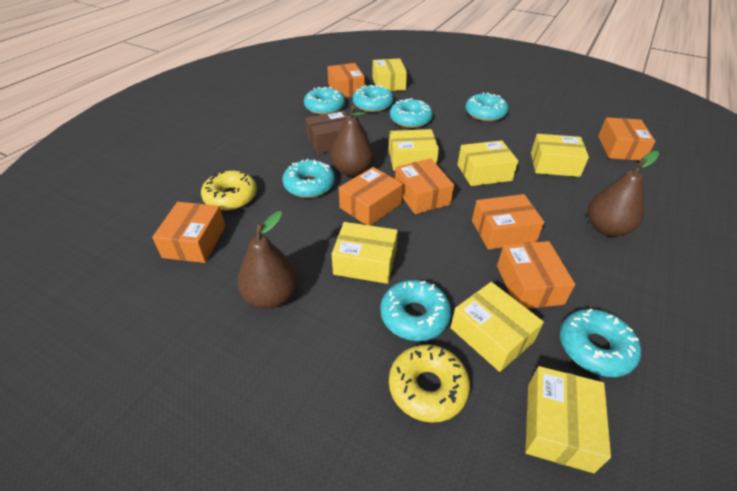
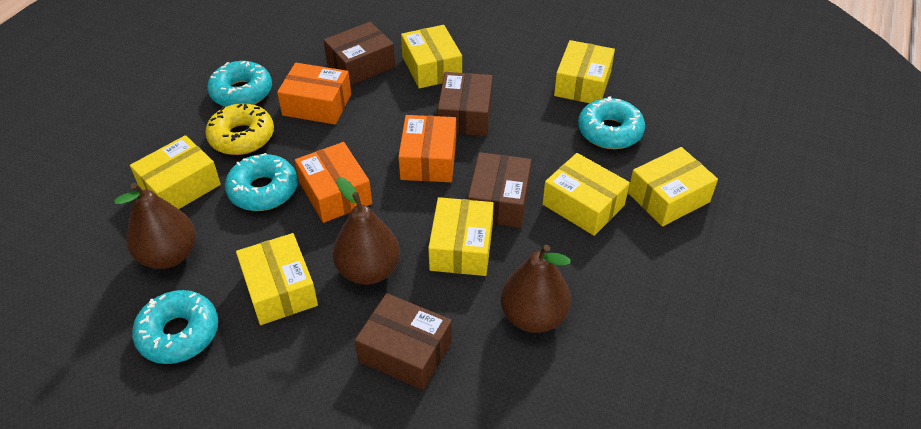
brown box: [305,110,348,154] = 1 -> [323,22,395,86] [355,293,452,390] [438,72,493,136] [468,152,532,228] = 4
orange box: [152,202,225,263] [327,63,365,98] [339,167,403,226] [395,159,454,214] [472,194,544,250] [497,241,575,309] [598,117,656,160] = 7 -> [277,63,351,124] [295,142,372,223] [398,115,456,182] = 3
turquoise donut: [283,159,335,198] [304,87,345,115] [353,85,394,112] [380,280,451,341] [390,98,433,128] [465,92,509,122] [560,309,641,377] = 7 -> [132,290,218,364] [207,61,272,107] [225,153,298,211] [578,96,645,149] = 4
yellow donut: [201,171,257,211] [389,344,470,423] = 2 -> [205,103,274,155] = 1

